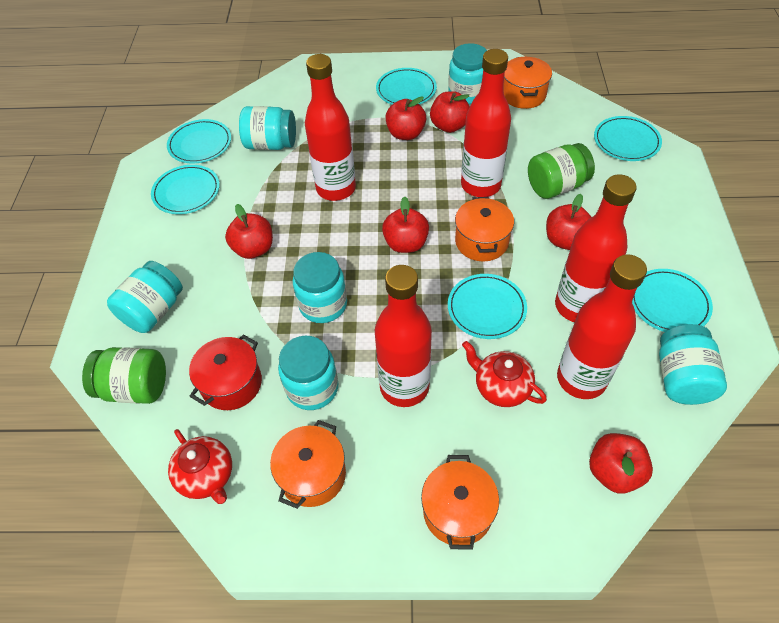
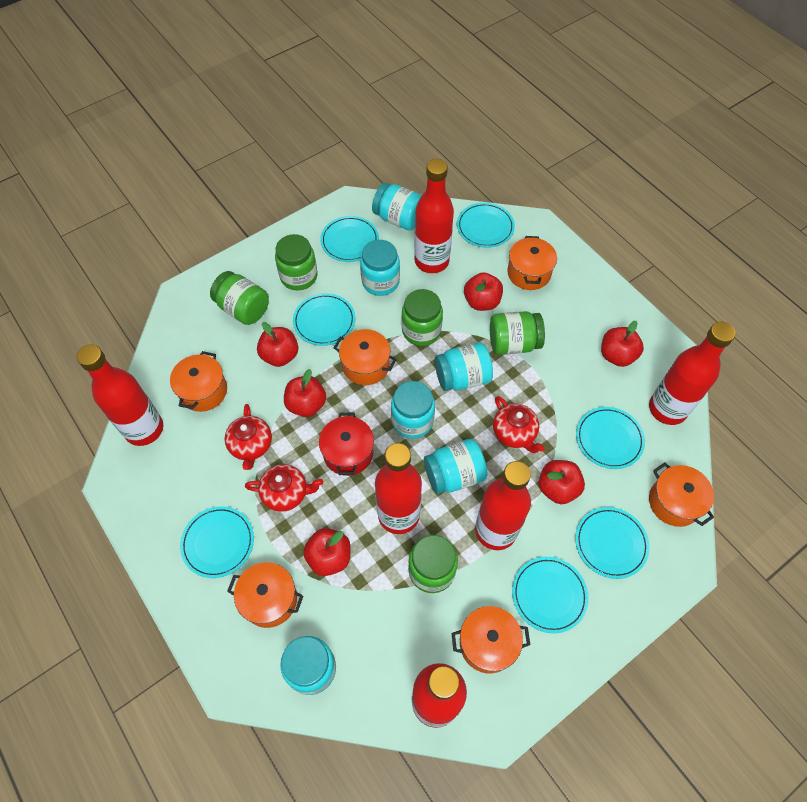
green jar: [82,347,166,404] [528,143,595,199] = 2 -> [210,271,269,325] [275,234,317,290] [401,289,443,346] [408,535,458,593] [490,311,545,355] = 5
orange pot: [270,420,346,509] [421,455,499,550] [455,197,514,261] [503,57,552,109] = 4 -> [170,351,227,412] [227,562,303,628] [333,329,397,385] [452,606,530,674] [507,236,557,290] [649,462,714,527] = 6
red bottle: [305,54,356,201] [375,265,432,407] [461,49,511,197] [555,174,637,322] [557,254,647,399] = 5 -> [77,344,163,446] [375,443,422,534] [412,663,467,728] [414,159,454,273] [475,461,531,550] [649,322,735,425] = 6
red teapot: [168,429,232,504] [462,341,547,407] = 2 -> [225,404,272,470] [245,464,323,512] [493,396,545,453] = 3
turquoise plate: [151,165,220,214] [167,119,231,163] [376,68,437,105] [448,274,527,339] [594,116,662,161] [632,269,713,332] = 6 -> [180,506,254,578] [293,293,355,346] [320,216,379,262] [457,202,515,248] [512,557,589,633] [575,507,650,579] [576,407,645,469] = 7

